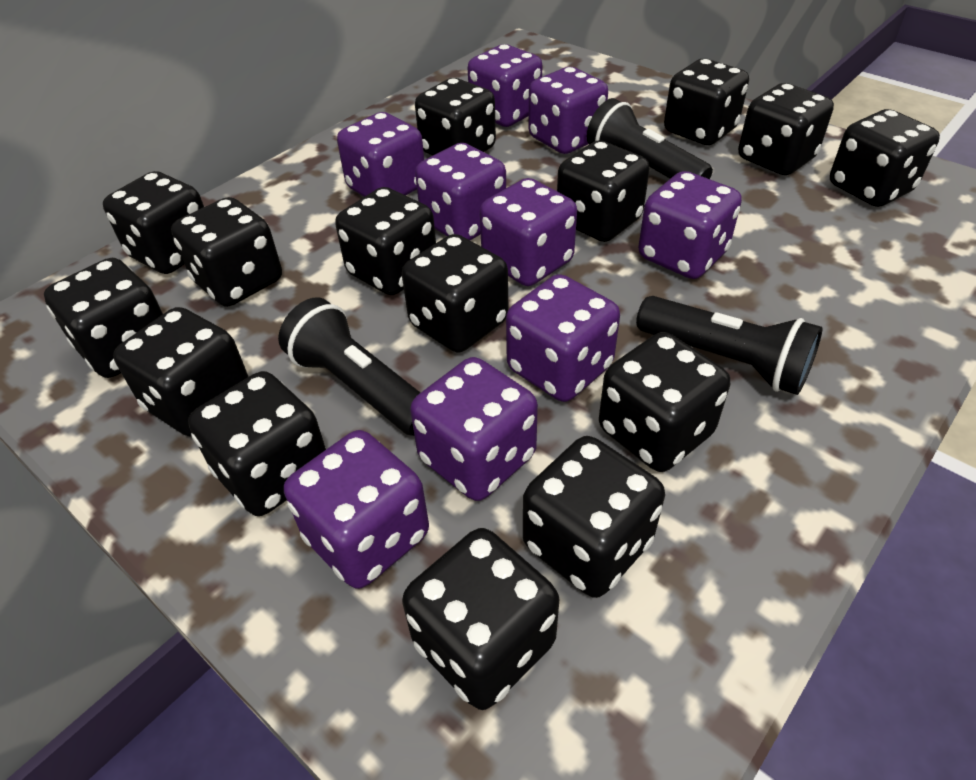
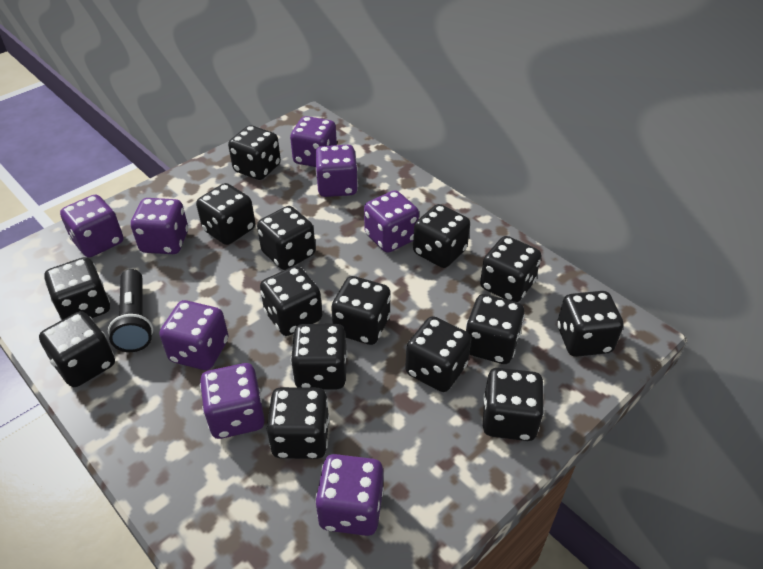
black flashlight: [278,297,420,436] [587,98,713,179] [636,296,823,395] = 3 -> [108,269,153,352] = 1
purple dice: [284,430,429,589] [337,112,424,197] [410,357,538,501] [415,143,506,240] [468,44,542,127] [480,178,577,286] [506,274,620,402] [528,67,608,154] [638,171,742,279] = 9 -> [60,194,123,257] [131,198,188,254] [160,300,229,370] [200,363,265,439] [290,116,337,167] [315,145,358,197] [315,454,384,536] [364,190,419,253] = 8

